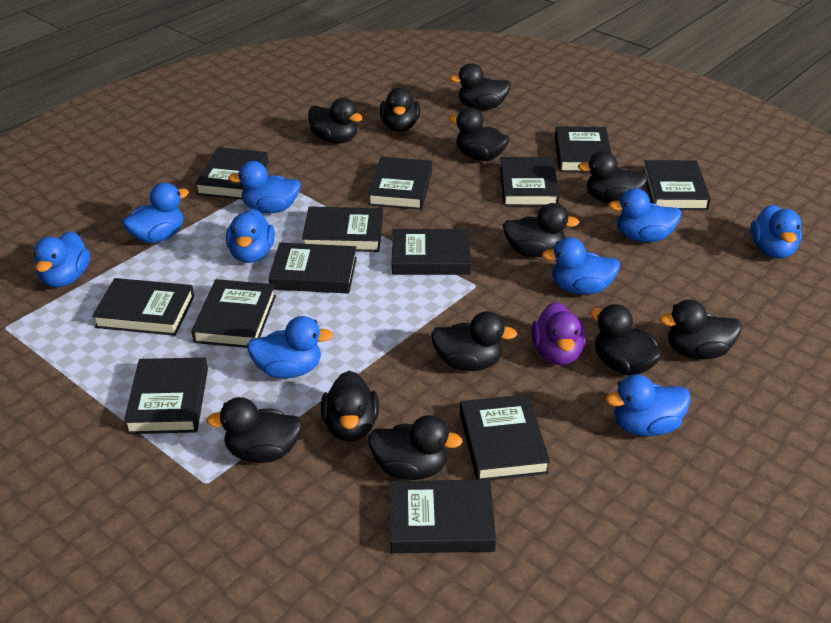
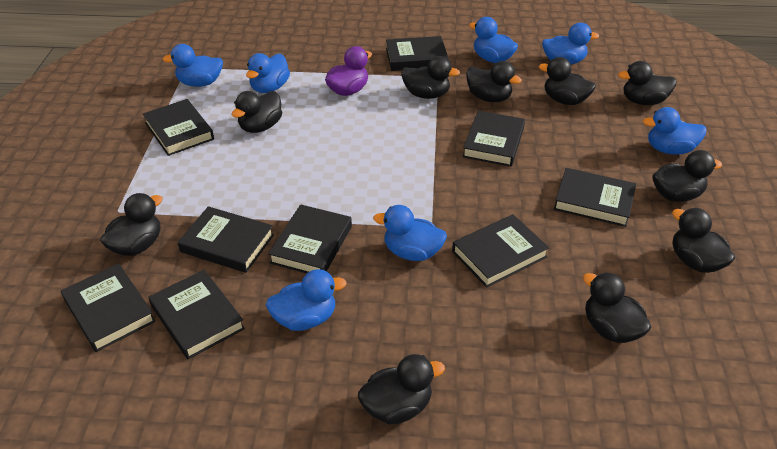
black book: [92,278,194,336] [124,357,208,434] [192,279,276,348] [195,147,269,200] [269,243,357,294] [302,206,383,252] [368,157,432,210] [390,480,496,553] [392,229,471,275] [460,394,550,480] [500,157,560,207] [555,126,612,173] [643,160,711,210] = 13 -> [61,264,156,352] [143,99,214,156] [149,270,245,359] [177,206,274,273] [268,204,352,273] [386,36,448,71] [452,214,549,288] [462,111,525,167] [554,168,636,227] = 9
black duck: [206,397,303,463] [308,98,363,144] [321,371,379,442] [368,415,463,480] [380,88,420,132] [431,311,517,371] [449,63,511,110] [449,107,510,161] [503,203,579,257] [578,151,648,203] [589,304,662,376] [659,299,741,359] = 12 -> [100,193,163,256] [232,91,282,133] [358,354,445,424] [401,56,460,99] [466,61,522,102] [539,57,596,105] [583,272,651,343] [618,61,676,105] [653,150,722,202] [672,208,735,273] = 10
blue duck: [34,231,90,287] [122,183,189,243] [226,208,275,263] [228,161,301,213] [247,316,333,378] [542,237,620,295] [605,374,691,436] [608,188,682,242] [750,204,802,259] = 9 -> [163,44,223,87] [246,53,290,93] [266,269,347,331] [373,205,447,261] [469,17,518,63] [542,23,599,65] [643,107,707,155] = 7

